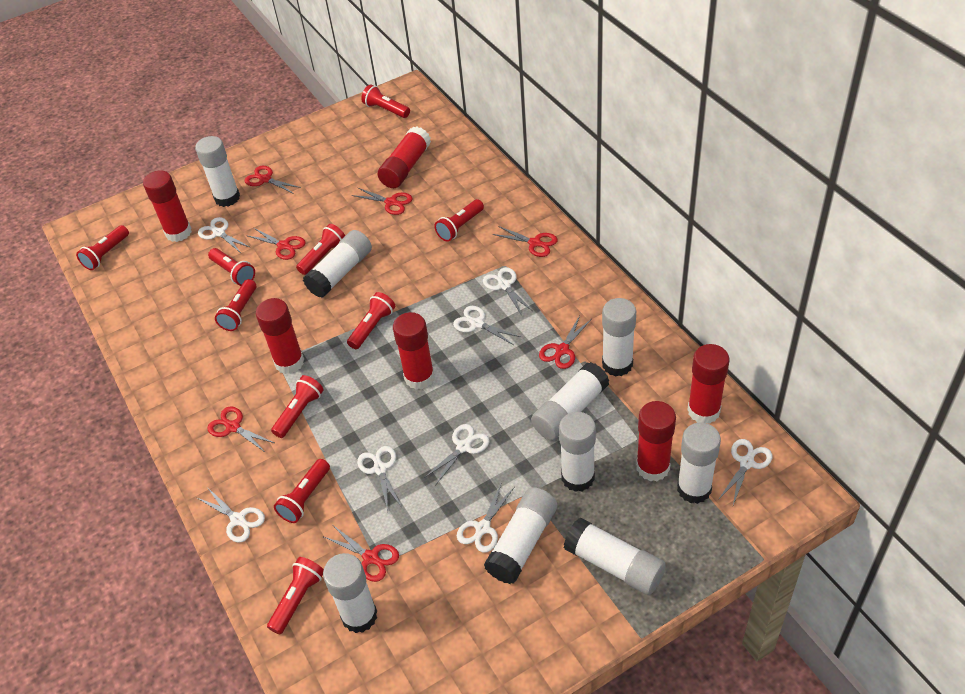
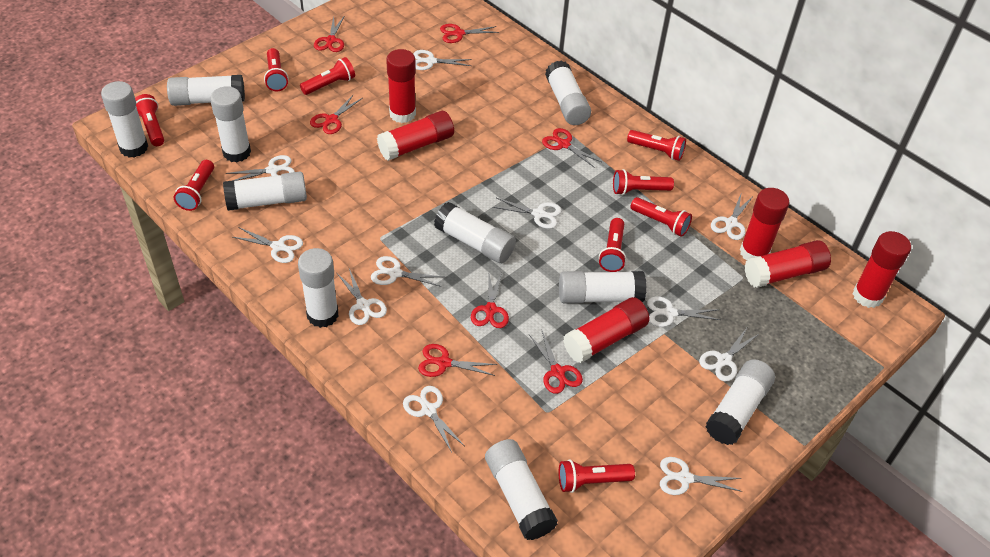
red flashlight: [76,225,129,270] [208,248,255,286] [215,279,256,331] [267,557,324,634] [271,375,324,438] [274,459,330,523] [296,224,345,275] [347,292,395,349] [361,85,410,118] [434,199,484,242] = 10 -> [135,94,164,146] [174,160,214,211] [264,48,288,91] [300,57,355,95] [559,459,635,493] [599,218,626,272] [613,169,674,195] [627,130,686,161] [631,197,692,237] = 9
white glue stick: [195,136,240,207] [303,230,372,298] [323,553,377,633] [484,487,557,584] [531,362,609,440] [559,412,596,492] [564,517,666,595] [602,298,636,377] [677,423,721,504] = 9 -> [101,81,148,158] [167,75,245,106] [210,86,251,162] [223,172,307,211] [298,248,339,328] [434,202,516,263] [485,439,558,540] [545,60,591,125] [559,271,646,304] [705,359,775,445] = 10
white scissors: [197,487,265,543] [198,217,251,253] [357,446,402,511] [424,424,489,486] [453,306,521,345] [457,482,515,553] [483,267,533,316] [718,439,772,505] = 8 -> [226,155,295,181] [233,227,303,263] [336,268,387,325] [371,256,443,287] [403,386,465,452] [413,50,472,70] [492,198,562,229] [647,297,720,327] [660,457,743,495] [699,328,760,382] [711,192,753,240] = 11

